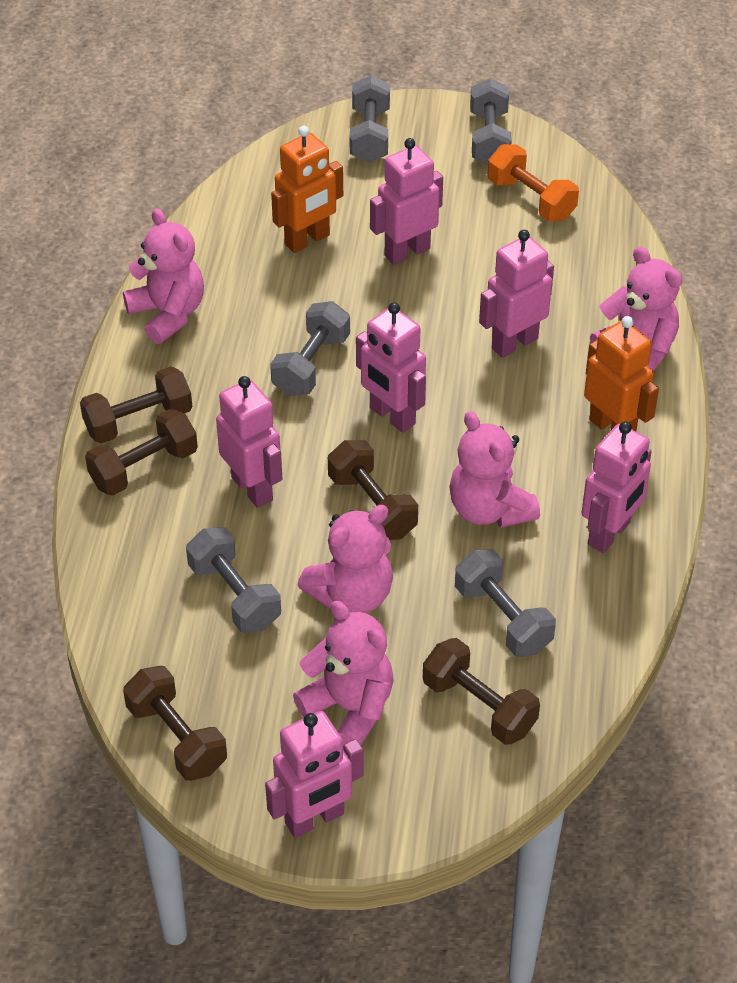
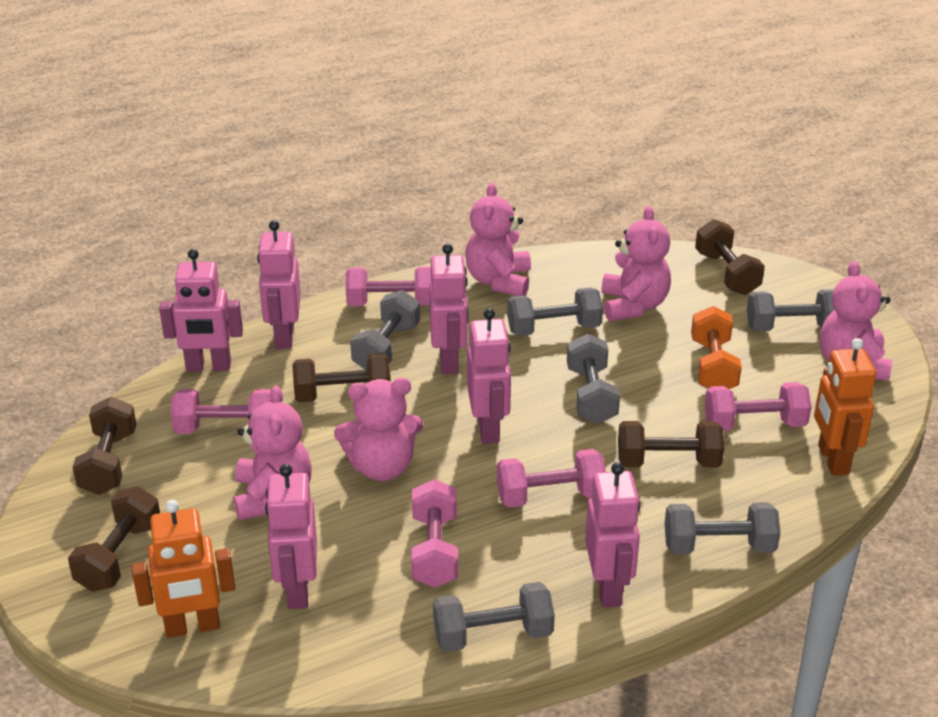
grey dumbbell: [186,527,281,633] [270,301,350,396] [350,75,390,163] [455,549,556,657] [470,78,512,165] = 5 -> [350,290,420,370] [433,582,555,652] [507,287,603,336] [567,334,620,424] [664,502,781,555] [747,289,835,332] = 6
pink dumbbell: none = 0 -> [171,389,271,434] [346,267,431,306] [411,479,458,587] [497,449,606,508] [705,382,812,431] = 5

